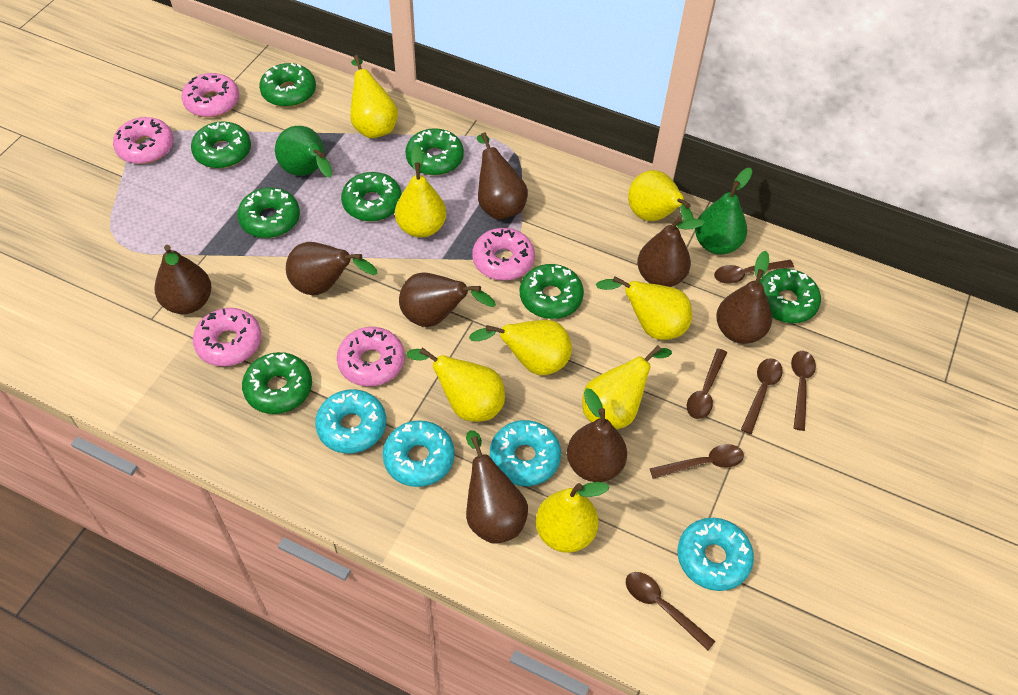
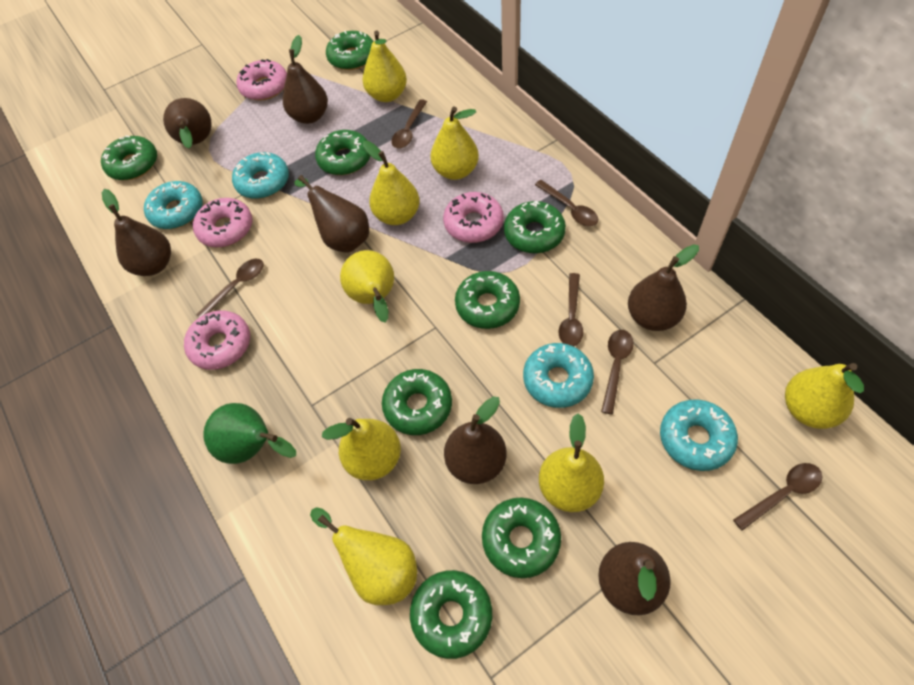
brown pear: [154,245,212,314] [286,242,378,295] [399,273,496,327] [466,430,528,544] [477,132,528,220] [567,388,627,482] [637,217,705,287] [716,251,772,344] = 8 -> [102,189,171,276] [163,98,212,148] [283,35,328,124] [294,175,369,253] [444,397,507,484] [598,542,671,615] [628,244,699,331] = 7
green pear: [275,126,332,178] [695,168,752,254] = 2 -> [203,403,296,464] = 1
pink donut: [113,117,174,164] [182,73,239,117] [193,308,262,366] [337,327,405,386] [472,228,535,280] = 5 -> [184,310,250,370] [193,198,253,247] [236,59,287,101] [443,192,504,243] = 4

